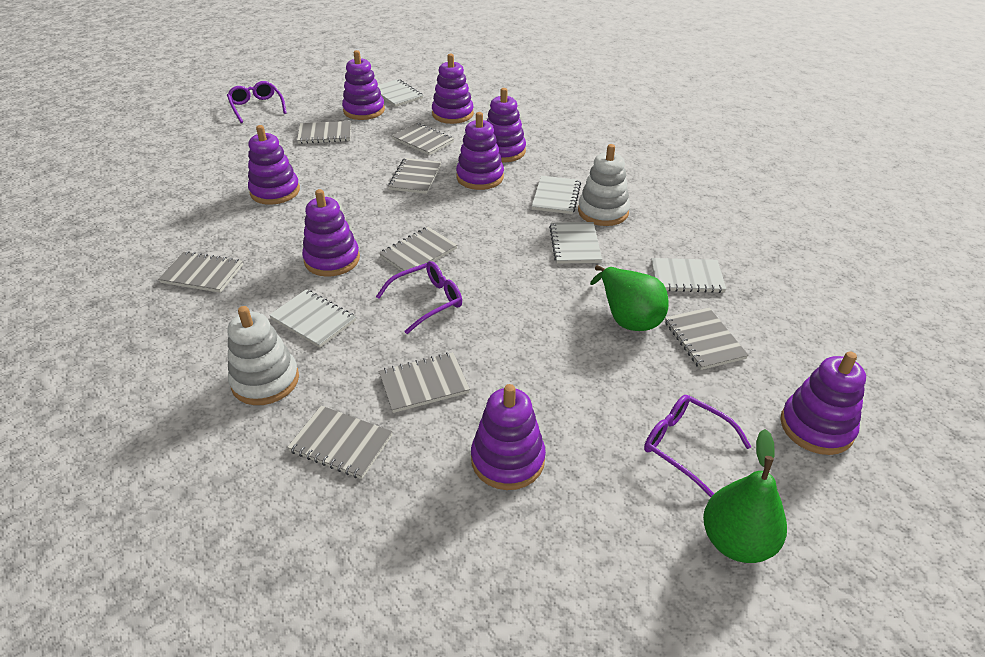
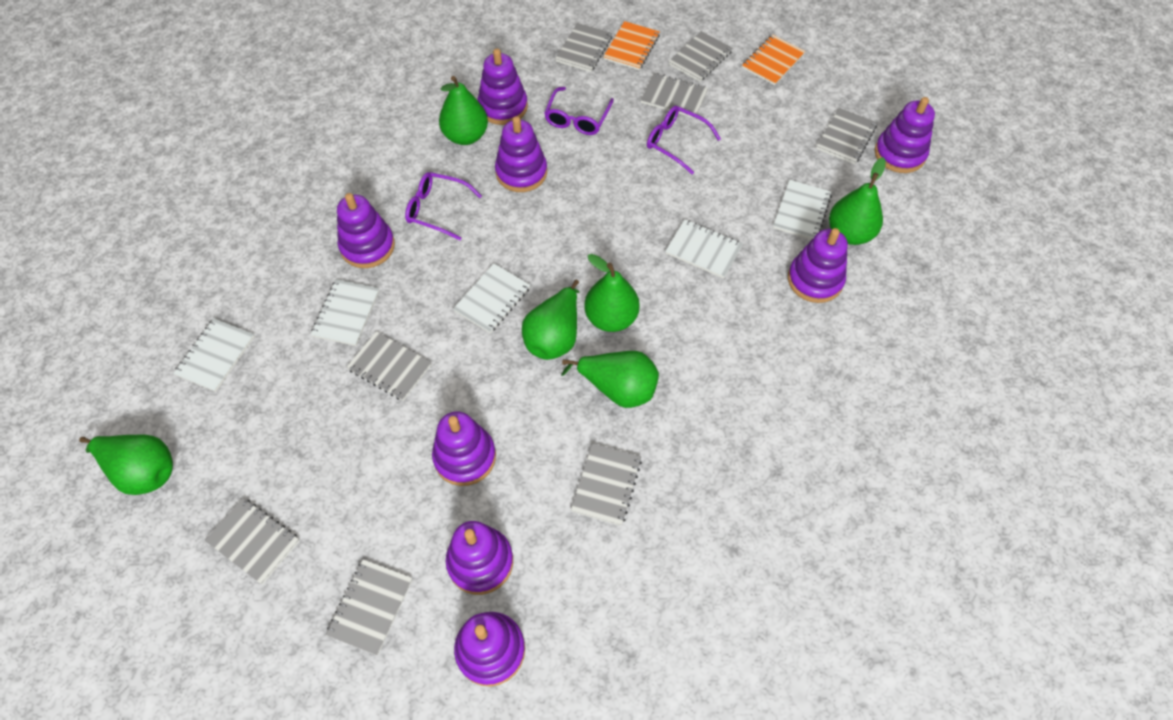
green pear: [590,265,669,331] [703,429,787,563] = 2 -> [79,434,173,495] [439,76,488,145] [522,280,580,360] [561,351,659,408] [584,254,640,332] [829,157,886,245] = 6
orange notebook: none = 0 -> [603,21,660,70] [742,34,805,86] = 2
white stacking toy: [228,306,299,405] [578,144,630,226] = 2 -> none = 0

